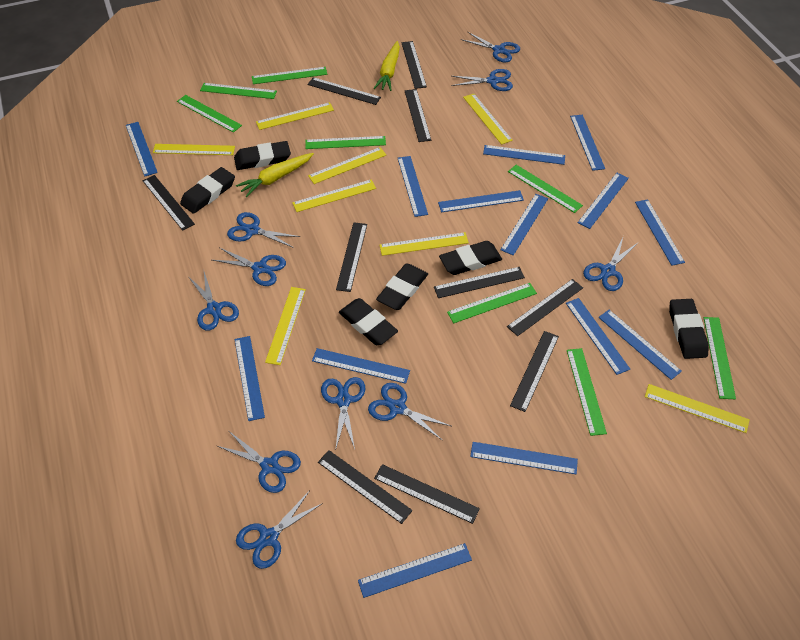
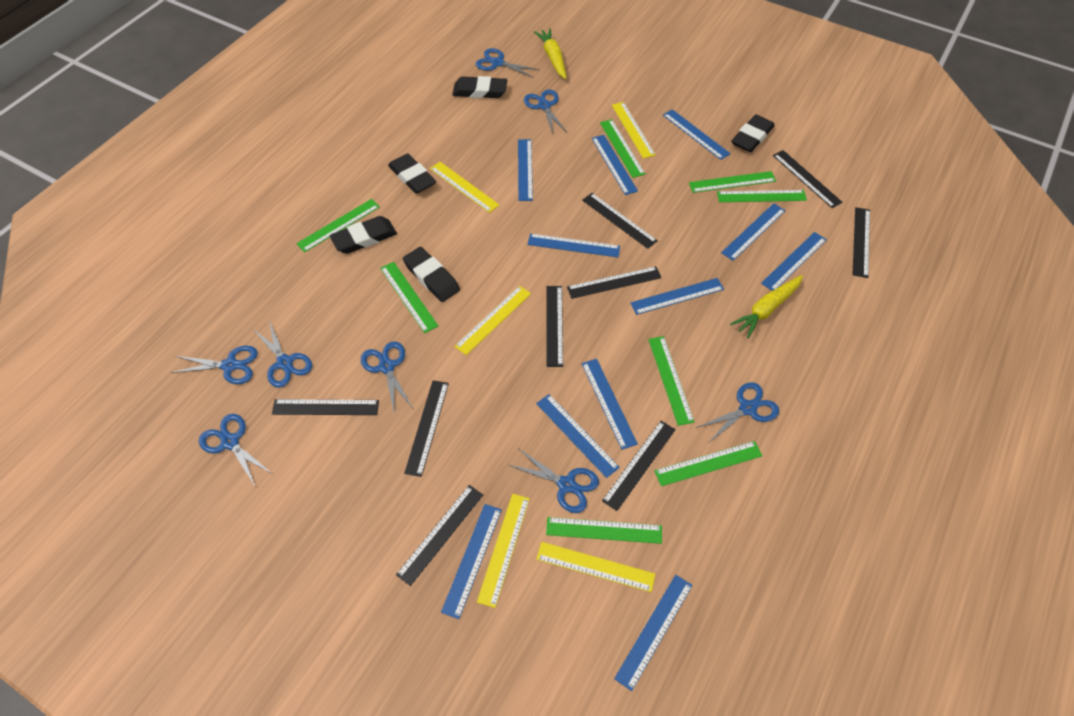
black eraser: [180,167,235,214] [234,141,291,170] [339,298,398,345] [376,264,428,310] [439,241,502,275] [669,299,709,359] = 6 -> [330,216,397,254] [388,153,436,194] [403,247,460,302] [452,76,507,98] [731,114,775,152] = 5
black ruler: [143,175,195,231] [308,77,381,105] [318,450,413,524] [336,222,367,292] [374,464,480,524] [401,41,427,89] [405,89,431,142] [434,267,525,298] [507,279,583,336] [510,331,559,412] = 10 -> [272,399,379,415] [396,485,483,586] [404,380,449,477] [547,286,563,367] [567,266,661,299] [582,193,658,249] [602,421,676,511] [773,150,843,208] [853,207,870,278] = 9
blue ruler: [126,122,158,176] [234,336,265,421] [312,348,410,384] [358,543,472,598] [398,156,428,217] [438,190,524,212] [470,442,578,474] [483,145,565,165] [501,194,548,255] [566,298,630,375] [570,115,605,171] [578,173,629,229] [598,310,682,380] [635,199,685,266] = 14 -> [441,504,502,619] [518,139,533,201] [527,233,620,257] [536,394,620,478] [582,359,638,450] [592,135,638,195] [614,575,693,691] [630,278,724,315] [663,109,731,160] [721,203,786,261] [761,232,827,291] = 11
blue scissors: [188,272,239,331] [212,247,286,286] [217,431,301,493] [227,212,301,248] [236,490,323,569] [321,377,365,451] [368,383,451,440] [452,69,513,91] [461,32,520,62] [583,238,639,291] = 10 -> [171,346,258,384] [199,414,274,487] [253,320,312,388] [361,341,413,415] [476,48,540,78] [509,448,599,513] [524,89,567,134] [696,382,779,442] = 8
yellow ruler: [153,144,235,155] [256,102,334,130] [265,287,306,365] [292,180,376,212] [308,147,386,184] [379,232,469,256] [463,94,513,145] [645,384,750,433] = 8 -> [430,162,499,213] [454,286,531,355] [477,494,530,608] [536,542,655,592] [612,102,656,159] = 5

